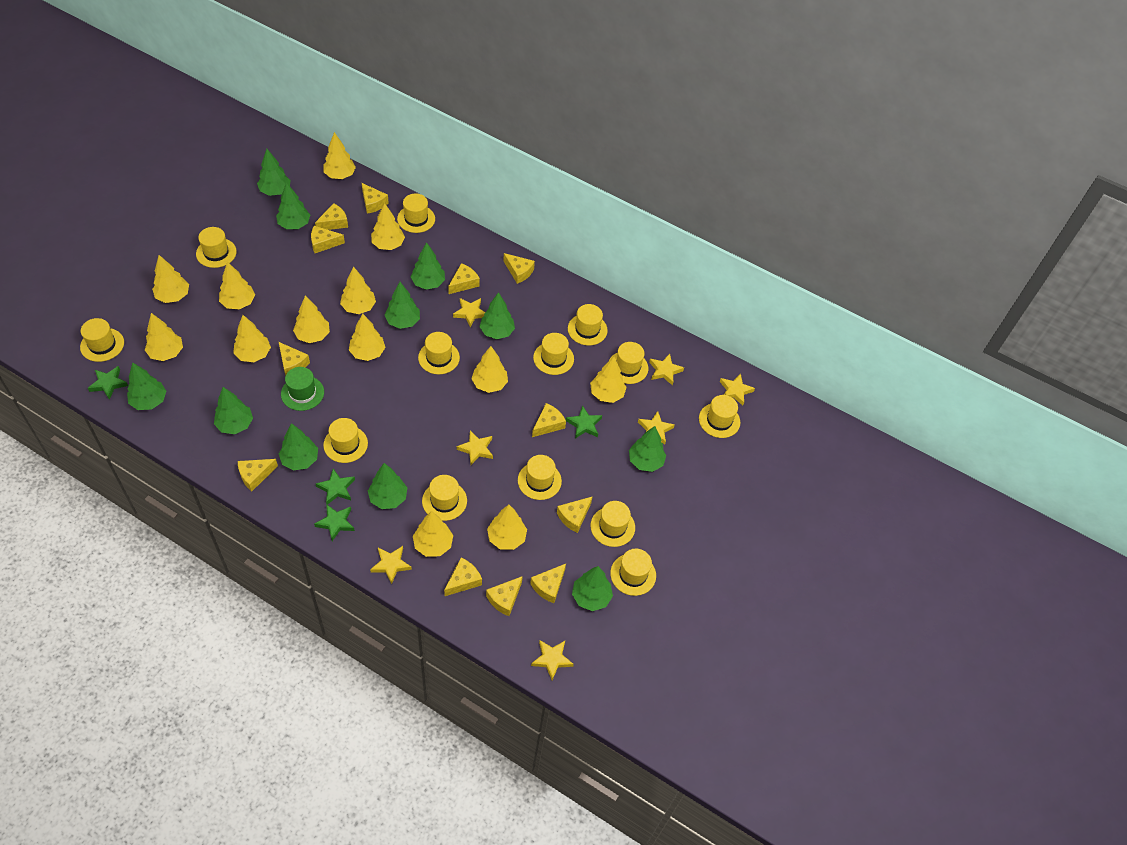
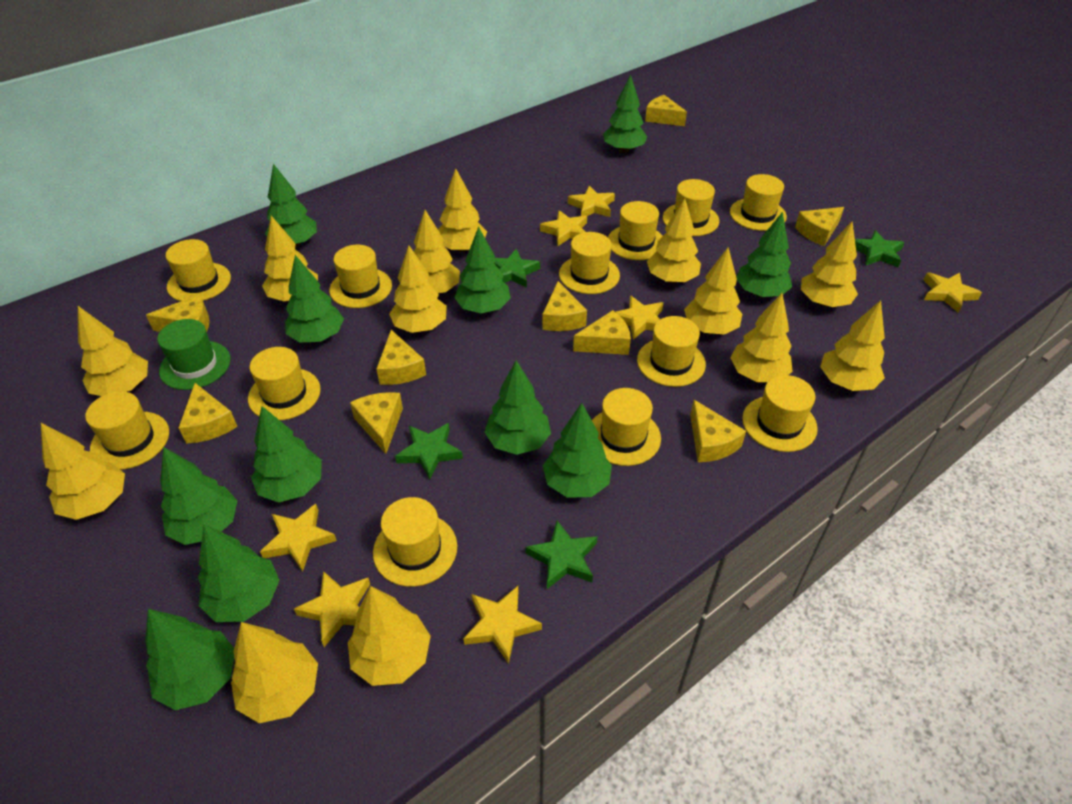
yellow cheese: [238,459,278,491] [279,342,310,376] [311,226,345,253] [315,203,348,230] [362,183,389,213] [444,558,482,596] [448,263,480,294] [486,576,523,616] [504,253,535,284] [530,564,566,603] [532,403,566,437] [557,496,593,533] = 12 -> [146,295,210,332] [179,383,238,444] [350,392,403,454] [376,330,426,385] [542,281,587,331] [573,310,631,355] [645,95,687,126] [690,400,746,462] [795,207,844,246] = 9
yellow hat: [80,318,124,362] [196,227,237,268] [323,418,368,463] [397,194,435,233] [418,332,460,374] [422,475,467,521] [518,455,562,500] [533,333,574,375] [568,304,608,346] [591,501,635,547] [609,342,648,384] [610,549,656,596] [699,395,740,438] = 13 -> [85,391,169,470] [166,239,231,301] [248,347,321,420] [329,245,392,308] [373,497,457,587] [559,232,620,294] [592,388,661,466] [608,201,663,260] [637,316,706,387] [663,179,719,236] [730,174,787,231] [742,375,818,452] = 12

